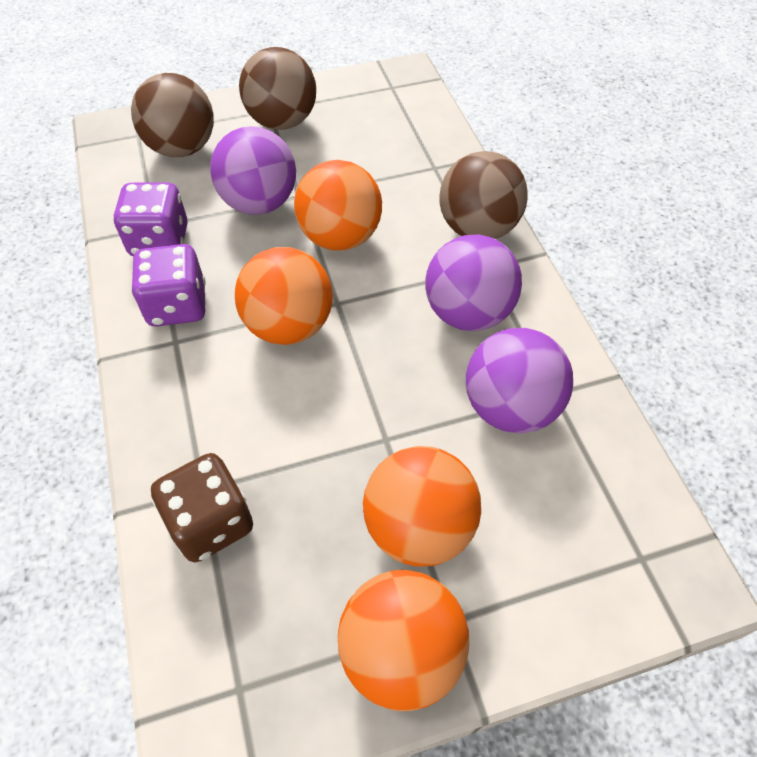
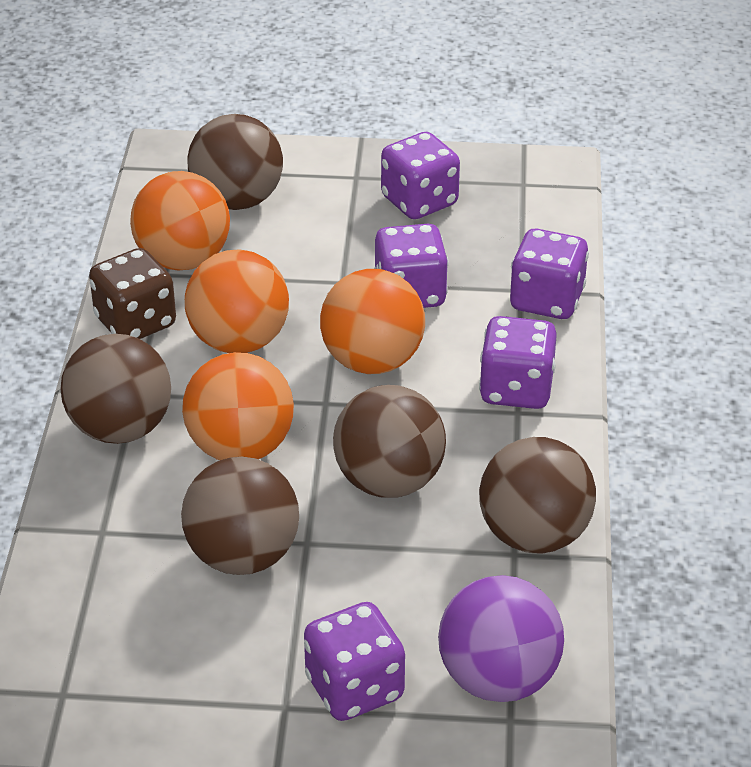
brown ball: [131,73,214,157] [239,47,316,130] [439,151,528,239] = 3 -> [60,334,171,444] [181,457,299,575] [187,114,283,210] [333,385,446,498] [479,437,596,554] = 5
purple ball: [210,126,296,215] [425,234,522,331] [465,328,573,434] = 3 -> [438,575,564,702] = 1
purple dice: [113,183,188,256] [131,244,206,327] = 2 -> [304,602,405,721] [374,224,449,308] [381,132,460,219] [479,316,557,409] [510,229,589,319] = 5

